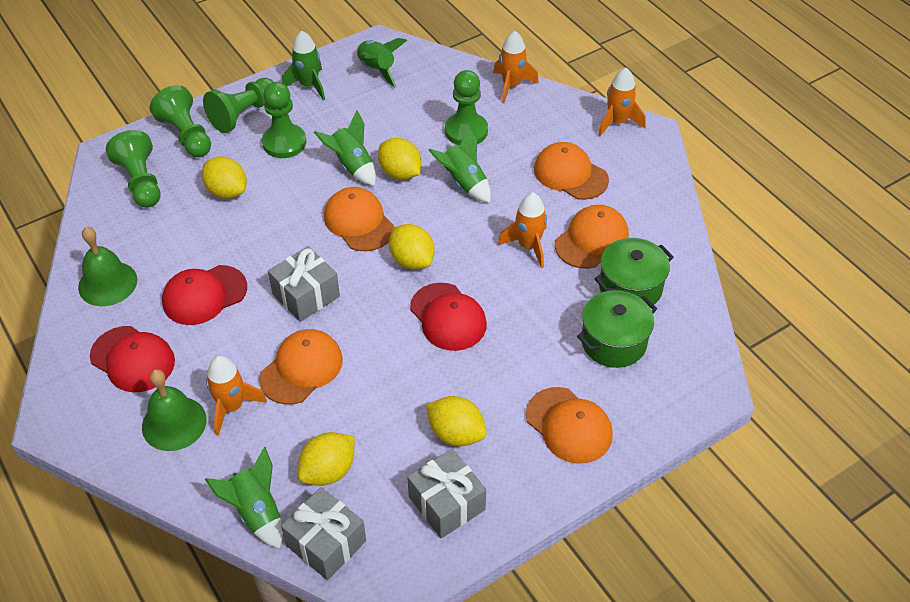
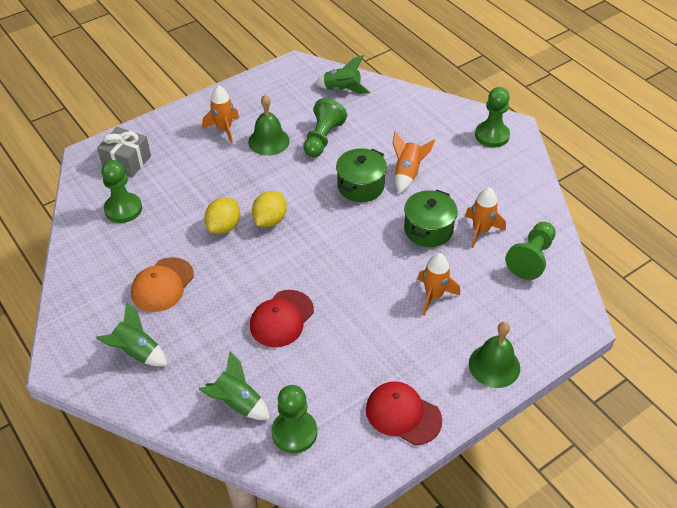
green rocket: [205,447,283,549] [282,31,325,101] [314,111,376,186] [356,38,407,87] [428,127,491,203] = 5 -> [96,302,168,366] [198,351,270,420] [315,55,370,94] = 3
grey gift: [268,246,340,322] [281,487,366,580] [407,449,486,538] = 3 -> [97,127,151,177] = 1
orange cap: [259,329,343,405] [324,187,395,251] [526,387,613,464] [534,142,609,200] [555,205,629,269] = 5 -> [131,257,194,312] = 1
red cap: [90,326,175,392] [162,265,247,325] [410,283,487,351] = 3 -> [250,290,314,347] [366,381,442,445] = 2
yellow lemon: [202,157,247,199] [298,432,355,486] [378,138,421,180] [389,224,434,270] [426,396,487,446] = 5 -> [204,197,240,234] [252,191,287,227] = 2

